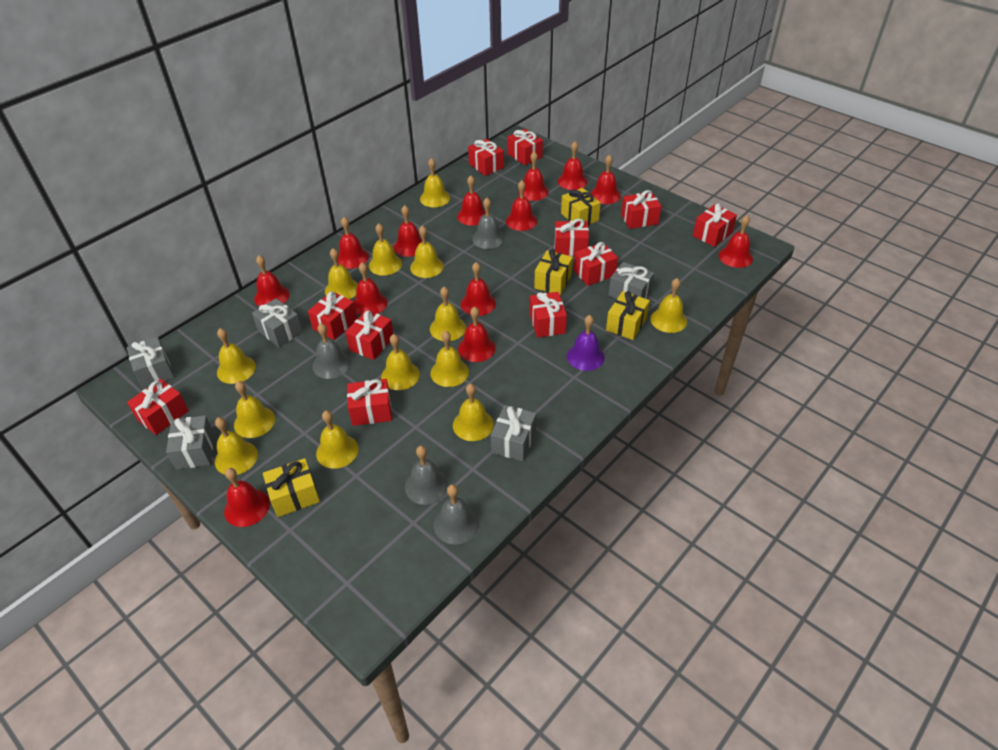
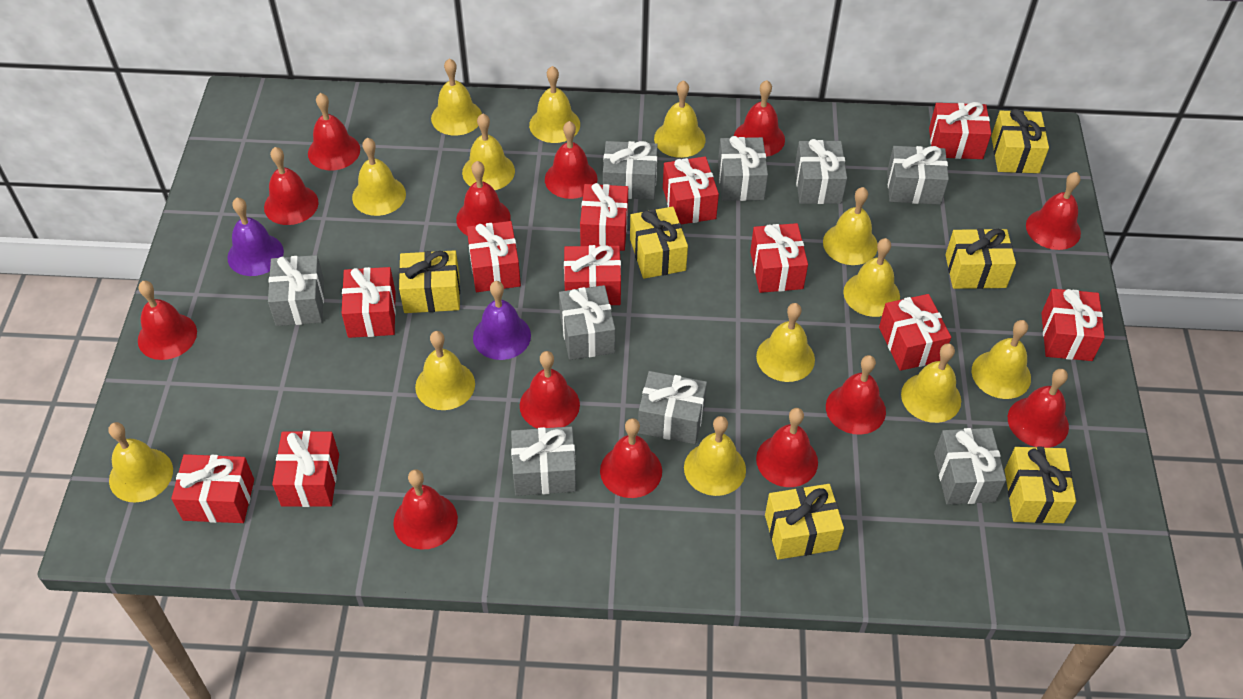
grey bell: [312,323,351,379] [405,446,449,505] [433,484,479,545] [472,198,504,249] = 4 -> none = 0
grey gift: [126,337,174,389] [166,415,214,470] [252,298,303,347] [491,405,536,461] [609,262,654,299] = 5 -> [268,255,324,326] [511,427,576,496] [559,285,615,360] [603,141,658,200] [638,371,707,444] [718,136,768,201] [795,139,847,204] [887,146,949,205] [934,428,1006,505] = 9
purple bell: [567,315,605,371] = 1 -> [227,198,284,276] [473,281,531,360] = 2
yellow gift: [263,458,320,517] [534,250,573,295] [561,188,601,225] [606,291,650,340] = 4 -> [399,250,460,313] [630,207,688,279] [765,484,844,560] [945,229,1016,289] [991,109,1049,173] [1005,447,1076,523] = 6

